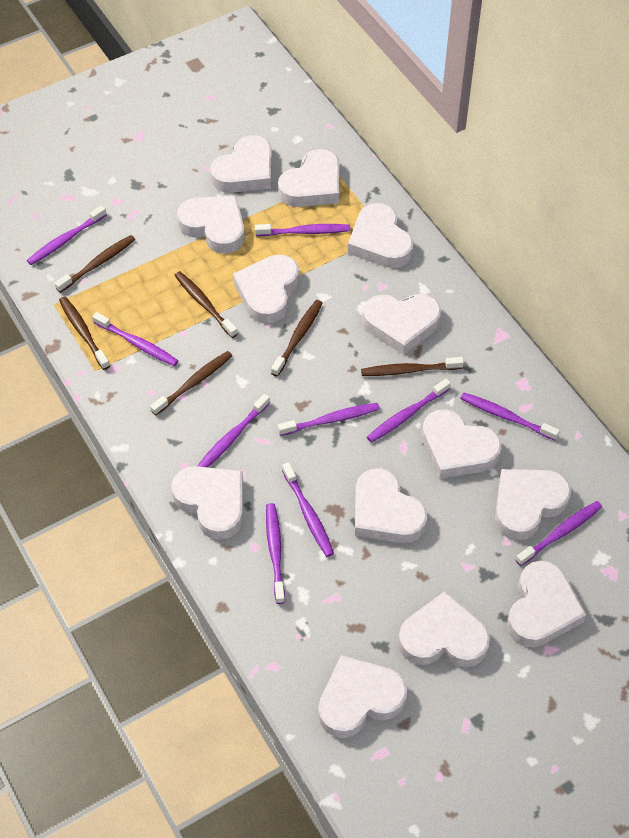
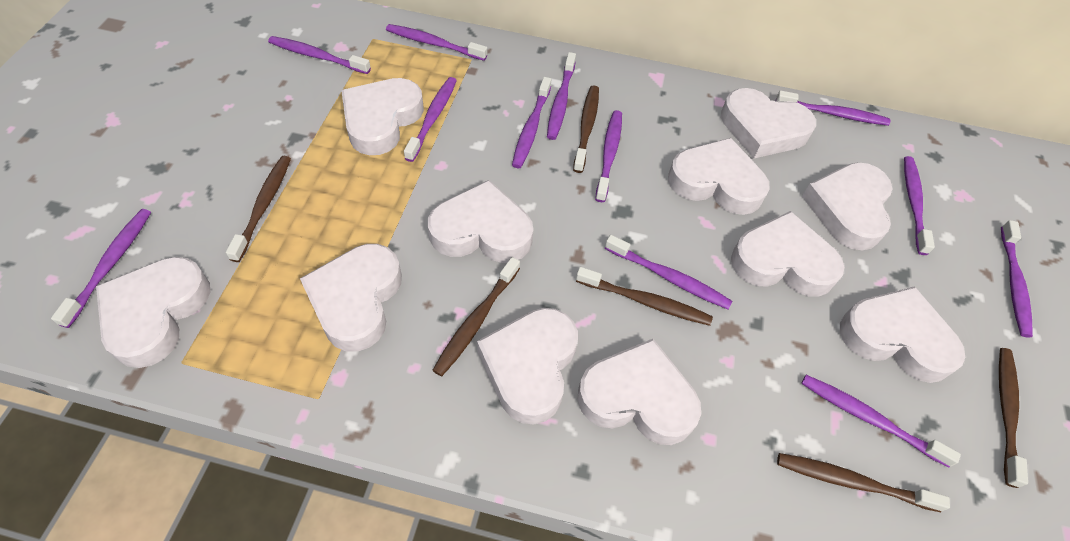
purple toothbrush: [27,205,107,265] [92,312,178,366] [198,394,270,467] [255,224,350,236] [266,503,285,604] [278,403,380,436] [282,462,334,557] [367,378,451,443] [460,392,560,441] [515,501,602,566] = 10 -> [51,209,151,328] [268,36,371,74] [386,24,487,61] [404,77,457,162] [512,77,551,168] [547,52,576,140] [595,110,622,202] [605,235,732,309] [776,90,890,126] [801,375,961,467] [904,156,935,255] [1001,220,1033,338] = 12
white heart: [171,466,243,540] [177,195,245,254] [210,135,272,193] [233,255,299,324] [278,149,340,207] [318,655,407,738] [348,203,414,268] [355,468,427,543] [363,294,441,355] [398,591,490,668] [422,409,502,479] [495,469,571,540] [507,561,586,648] = 13 -> [96,257,210,368] [300,244,402,352] [341,78,424,155] [428,180,533,263] [477,308,578,424] [577,339,701,445] [668,138,770,215] [721,88,816,158] [731,211,844,297] [802,162,893,250] [840,286,965,383] = 11

